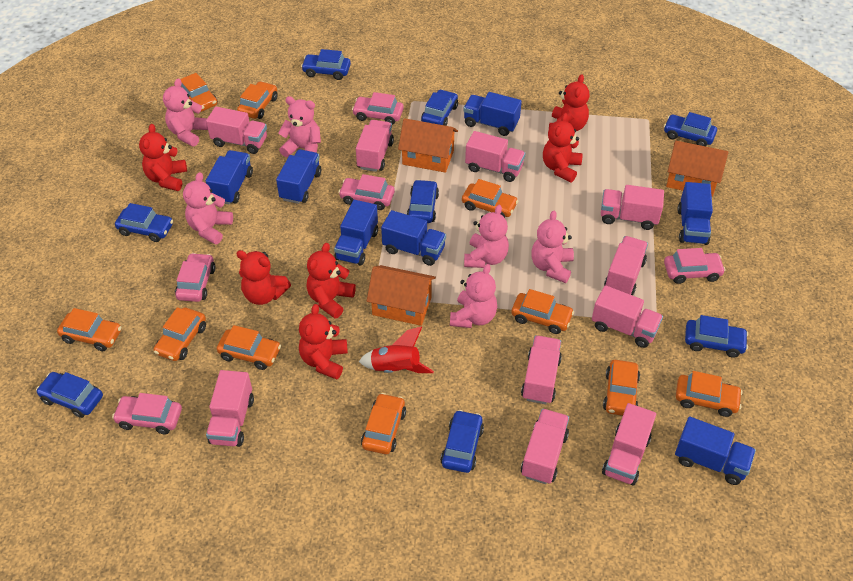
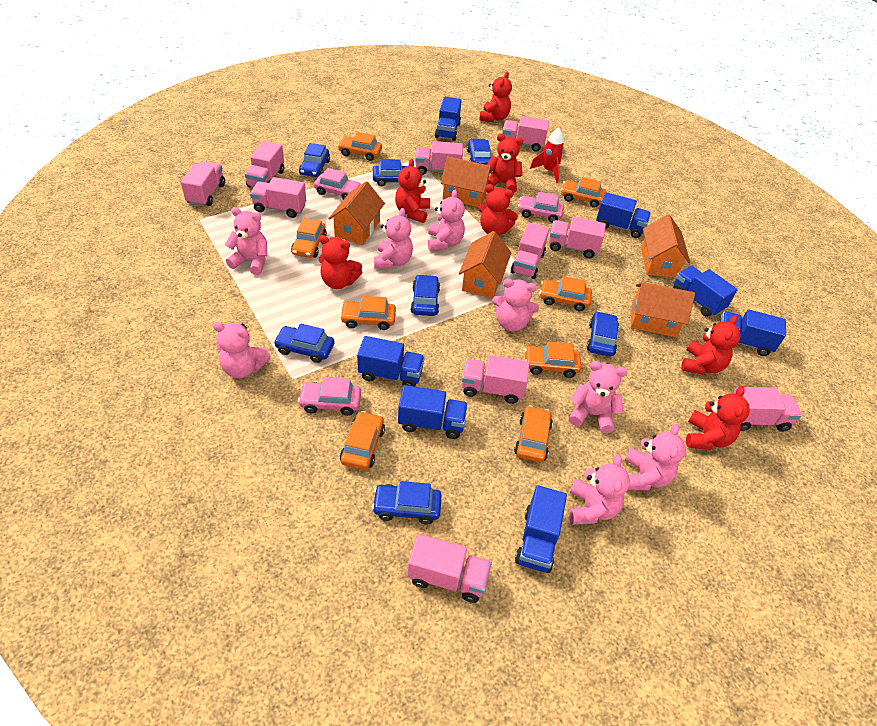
blue car: [36,372,103,418] [115,203,173,242] [301,49,351,80] [407,180,439,223] [421,89,458,126] [440,410,484,473] [664,112,717,147] [685,315,748,358] = 8 -> [273,323,334,363] [299,143,330,177] [372,481,442,524] [373,159,414,186] [411,274,440,316] [467,139,491,165] [587,311,619,357] = 7
orange car: [57,308,121,351] [154,307,206,361] [181,73,218,112] [217,325,281,370] [237,81,278,119] [361,393,406,454] [462,179,518,218] [511,289,574,334] [603,360,640,416] [676,371,743,417] = 10 -> [291,218,327,258] [337,132,382,161] [340,296,396,330] [340,411,385,470] [514,405,553,462] [525,341,581,378] [540,276,592,311] [561,177,606,208] = 8
orange house: [367,265,436,326] [398,118,458,173] [666,141,728,197] = 3 -> [328,181,385,245] [441,157,492,207] [459,231,511,299] [631,282,695,337] [641,214,690,278] = 5
pink car: [112,393,182,434] [175,253,216,302] [338,174,395,210] [352,92,404,125] [664,248,726,284] = 5 -> [298,377,361,416] [314,168,361,200] [518,192,564,223] = 3
pink teddy bear: [163,78,208,146] [183,172,233,244] [278,96,321,157] [450,264,497,328] [464,205,509,268] [531,210,574,283] = 6 -> [213,322,271,378] [225,207,267,275] [374,208,413,269] [428,189,465,251] [492,279,539,332] [569,361,628,433] [569,454,630,525] [625,424,686,491] = 8
red teddy bear: [139,124,187,191] [236,250,291,305] [299,304,348,380] [307,243,356,319] [543,113,582,182] [549,74,589,131] = 6 -> [319,235,363,289] [395,159,430,223] [478,184,518,235] [479,72,512,122] [487,134,523,193] [681,315,740,375] [686,386,750,450] = 7

